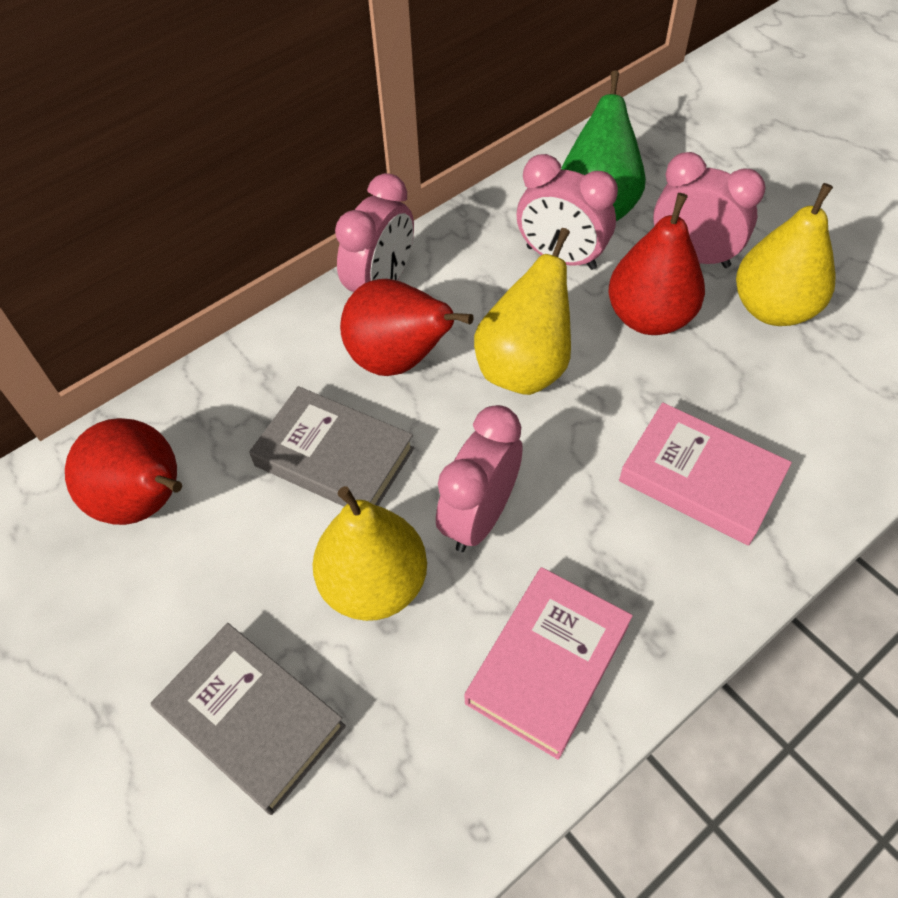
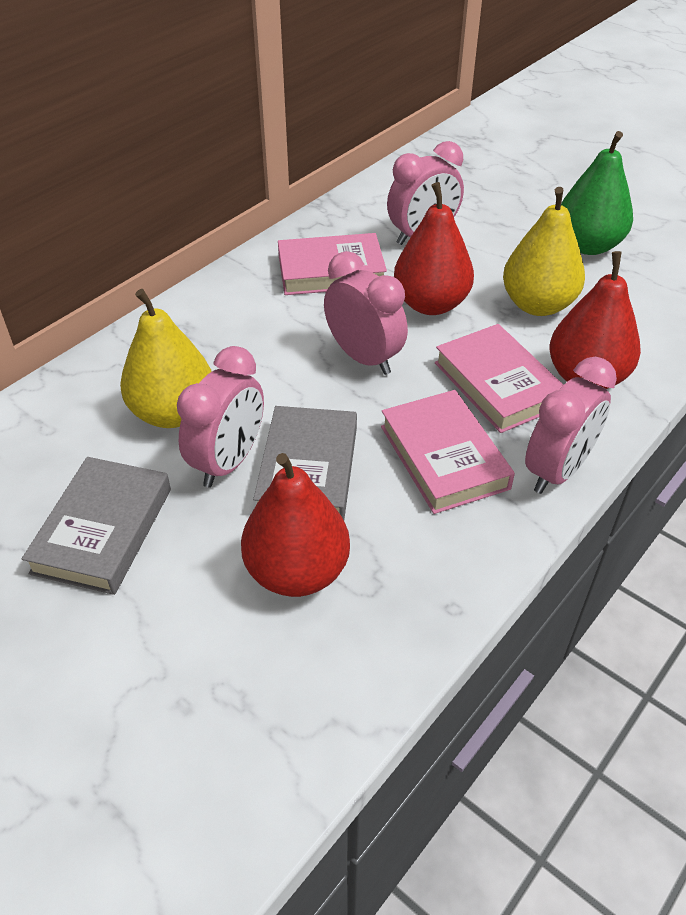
pink book: [464,567,633,760] [619,402,792,546] = 2 -> [278,233,387,295] [381,390,515,514] [435,324,563,433] = 3
yellow pear: [313,486,427,621] [474,228,571,395] [736,183,836,326] = 3 -> [120,289,212,428] [503,187,585,316] = 2

